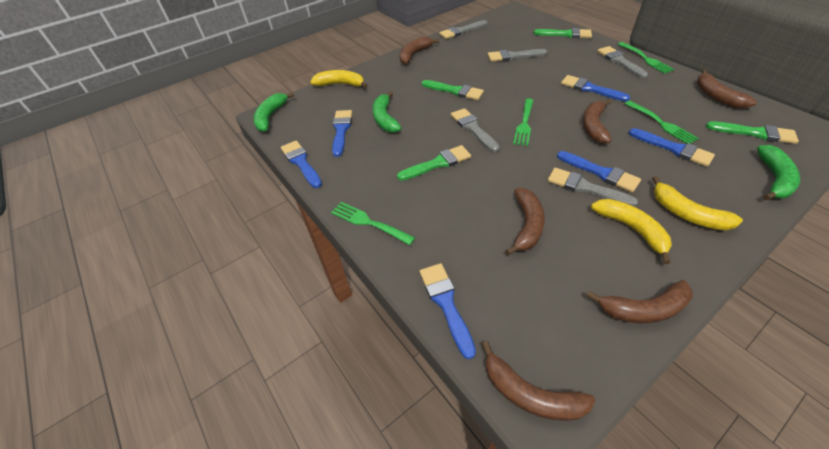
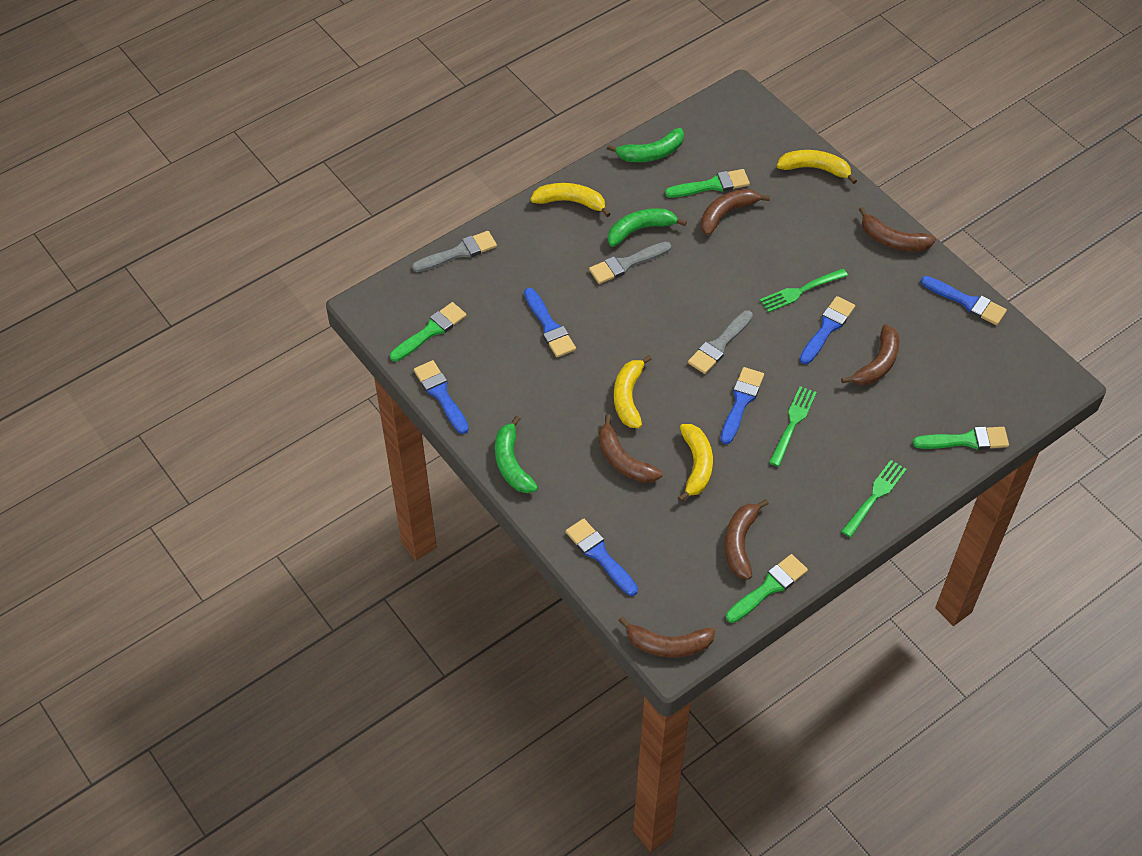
green fork: [331,202,415,245] [513,98,533,146] [618,42,674,74] [624,101,699,144] = 4 -> [760,269,848,312] [769,386,817,467] [841,460,907,537] = 3
grey brush: [439,20,487,39] [451,108,500,152] [488,49,547,62] [547,168,638,206] [597,46,648,78] = 5 -> [412,231,497,272] [589,242,671,284] [688,310,753,374] = 3
yellow banana: [310,70,368,88] [591,199,672,264] [652,176,743,230] = 3 -> [530,183,611,217] [614,355,652,428] [678,424,713,502] [777,150,857,184] = 4

